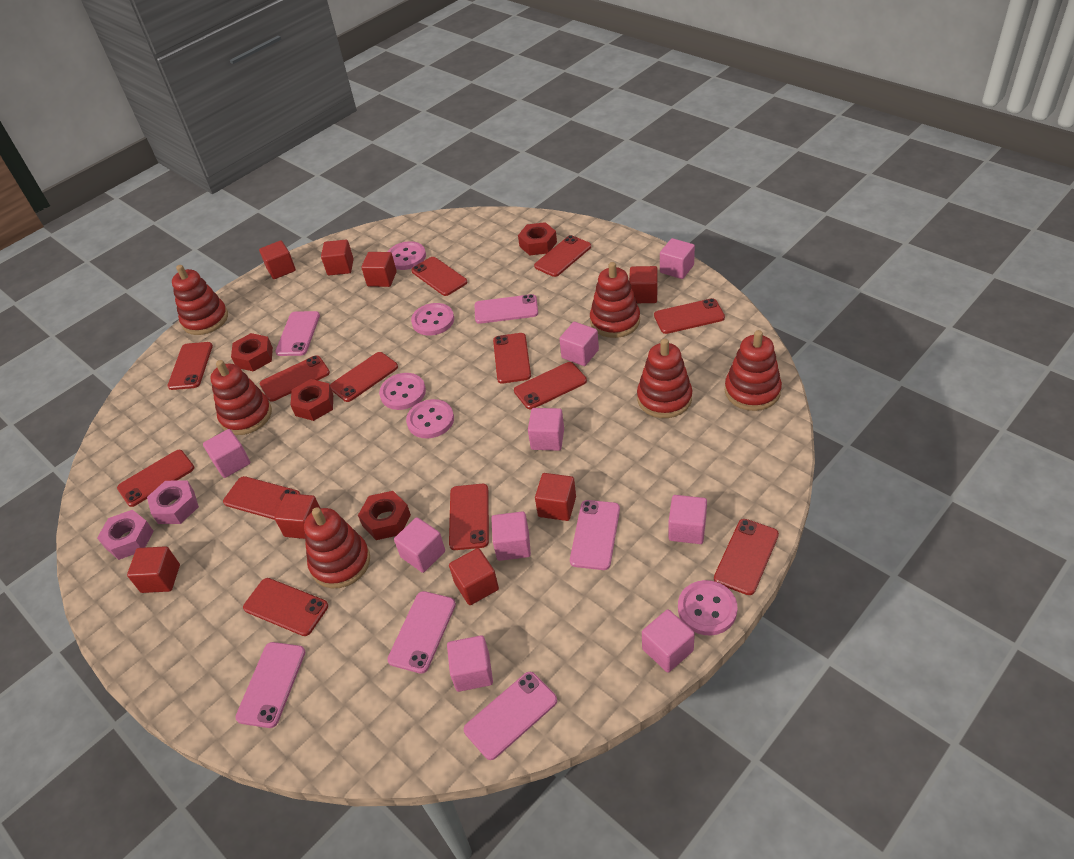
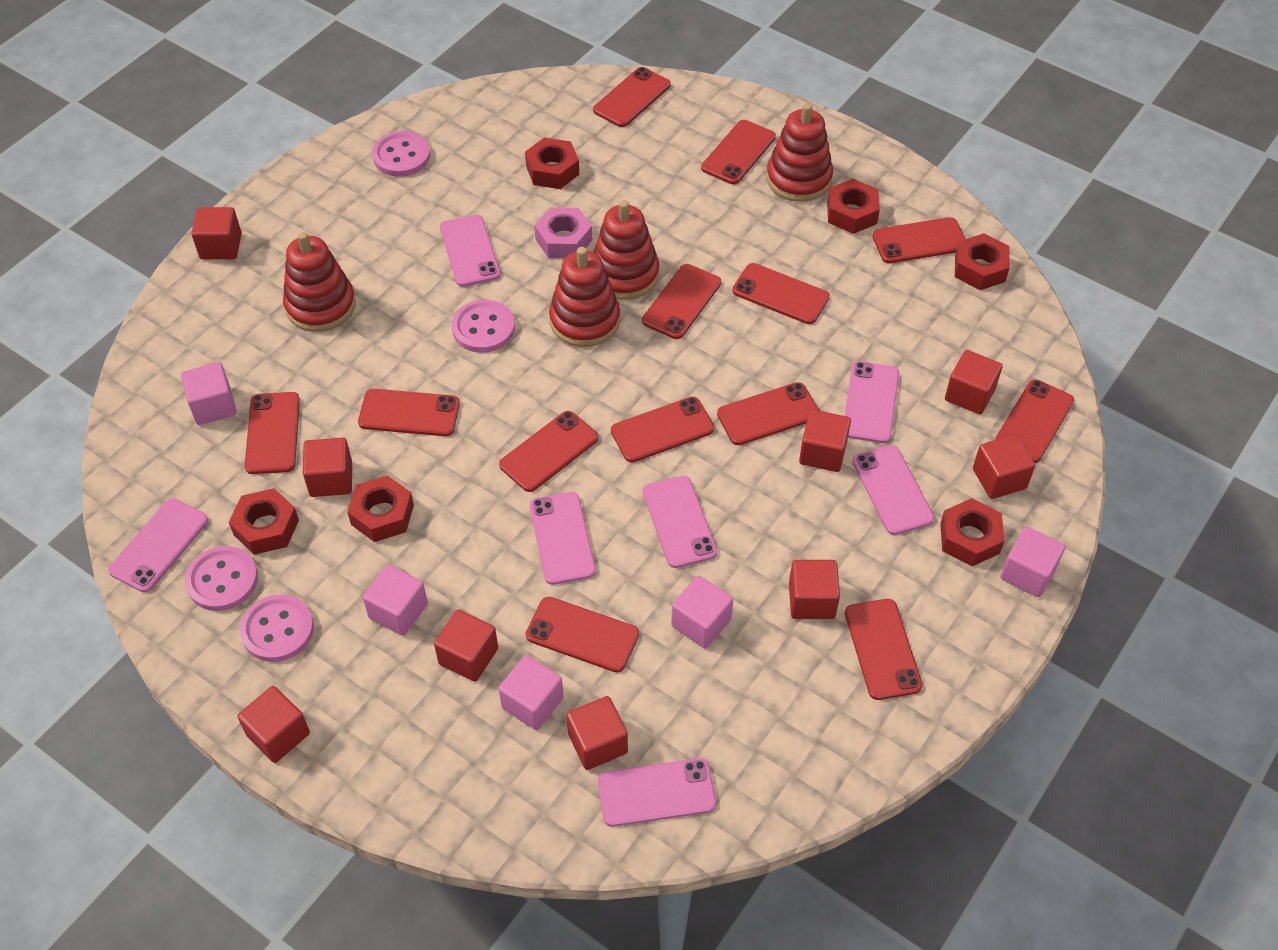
pink button: [379,373,426,410] [388,241,426,270] [406,399,454,438] [411,303,454,336] [678,580,737,635] = 5 -> [185,546,258,611] [240,594,314,662] [372,131,430,177] [452,300,515,353] = 4
pink cube: [203,429,250,478] [394,517,445,573] [447,635,493,692] [491,511,531,561] [528,408,564,451] [559,322,599,366] [642,609,695,673] [660,238,695,279] [668,495,707,544] = 9 -> [181,362,237,425] [363,565,428,636] [498,655,564,730] [671,575,733,648] [1000,527,1065,597] = 5
pink nut: [97,510,153,560] [147,480,199,524] = 2 -> [534,207,592,258] = 1
pink phone: [235,642,305,728] [275,311,320,356] [387,591,456,674] [464,672,557,760] [475,294,538,324] [570,500,620,570] = 6 -> [108,498,208,592] [440,215,500,287] [530,492,596,585] [598,758,716,827] [643,476,717,568] [844,361,899,443] [852,445,934,535] = 7
red cube: [127,546,180,593] [259,240,296,279] [275,493,321,539] [321,240,354,275] [361,252,397,287] [449,548,499,605] [535,473,576,521] [629,266,658,303] = 8 -> [191,207,242,259] [237,686,310,763] [303,438,352,497] [434,609,498,682] [566,696,628,770] [789,560,840,619] [799,410,851,472] [945,350,1003,414] [973,434,1035,499] = 9
red nut: [231,333,273,372] [290,379,333,421] [358,491,411,540] [518,222,557,255] = 4 -> [229,488,299,555] [347,475,414,542] [525,137,579,189] [827,179,880,234] [940,498,1005,566] [955,233,1010,290] = 6
red stacking toy: [172,265,228,335] [210,360,272,435] [304,507,370,588] [590,262,640,338] [637,338,692,418] [725,330,782,411] = 6 -> [283,232,356,332] [549,247,620,347] [593,200,659,300] [766,103,833,202] = 4

